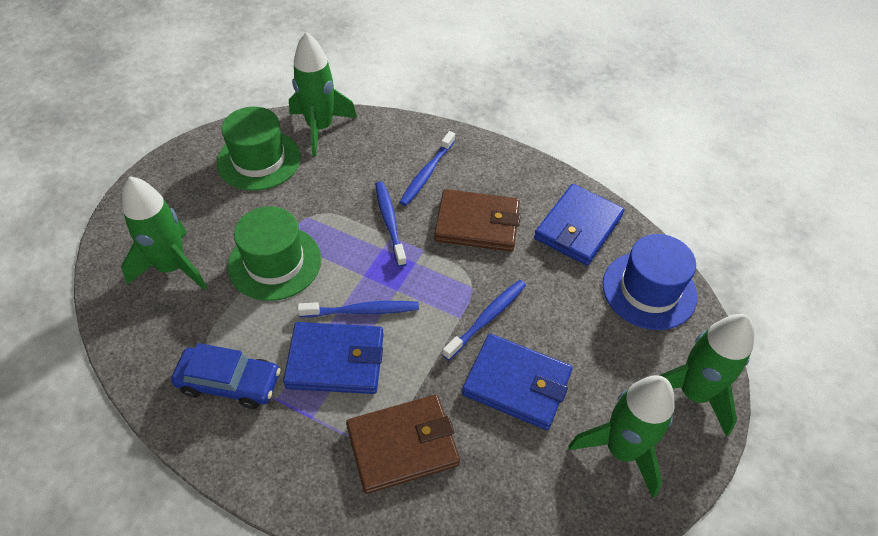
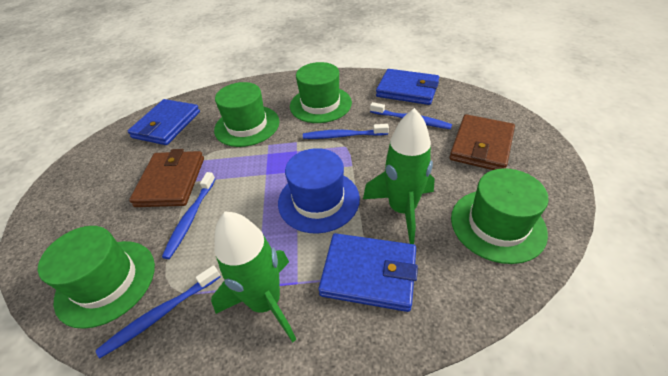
blue car: [171,343,281,409] = 1 -> none = 0
green hat: [217,107,301,191] [228,206,321,301] = 2 -> [38,226,155,329] [214,82,279,147] [290,62,352,123] [451,168,549,264] = 4
green rocket: [121,176,207,290] [289,32,357,156] [569,375,675,498] [659,314,754,437] = 4 -> [211,212,296,343] [363,108,435,244] = 2

